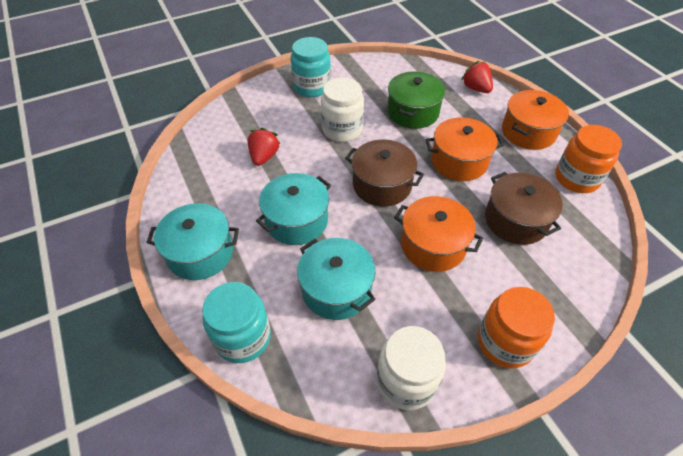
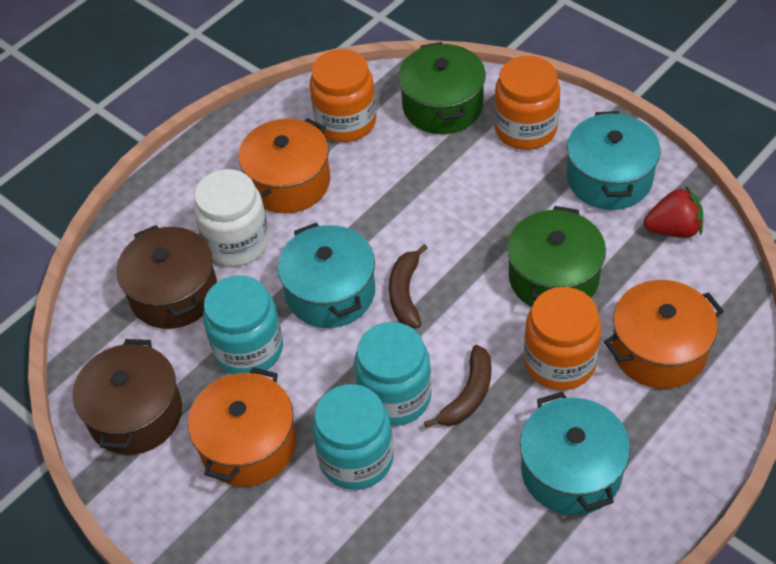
brown banana: none = 0 -> [389,244,428,328] [424,345,492,428] = 2
green pot: [387,71,445,129] = 1 -> [398,42,486,134] [507,206,606,307] = 2
orange jar: [478,287,555,368] [555,125,622,193] = 2 -> [310,49,376,142] [494,56,560,150] [524,287,601,390] = 3
red strawberry: [248,128,280,166] [461,61,493,93] = 2 -> [644,186,703,238] = 1
turquoise jar: [202,282,271,363] [291,37,331,97] = 2 -> [203,275,283,374] [312,384,394,490] [354,322,432,426] = 3
white jar: [321,77,364,142] [377,326,446,410] = 2 -> [194,169,269,266] = 1

